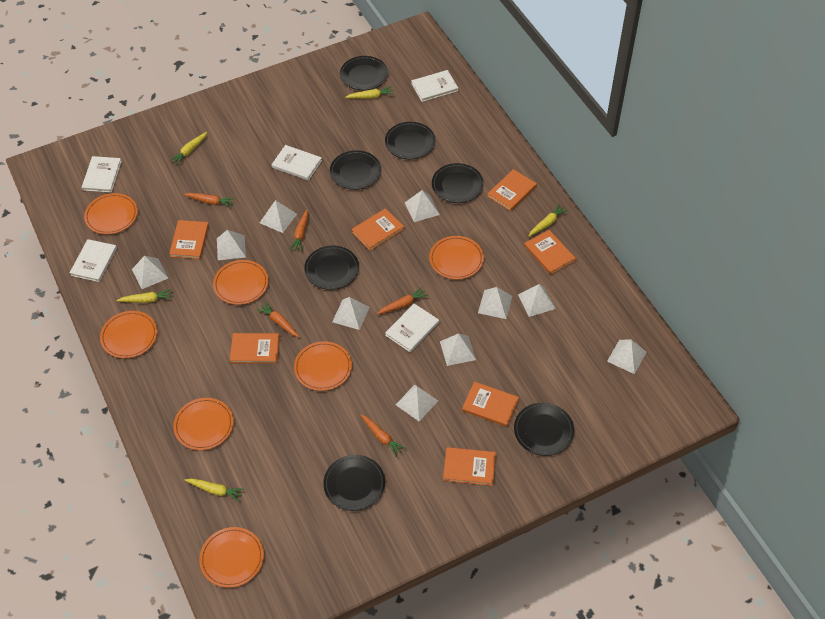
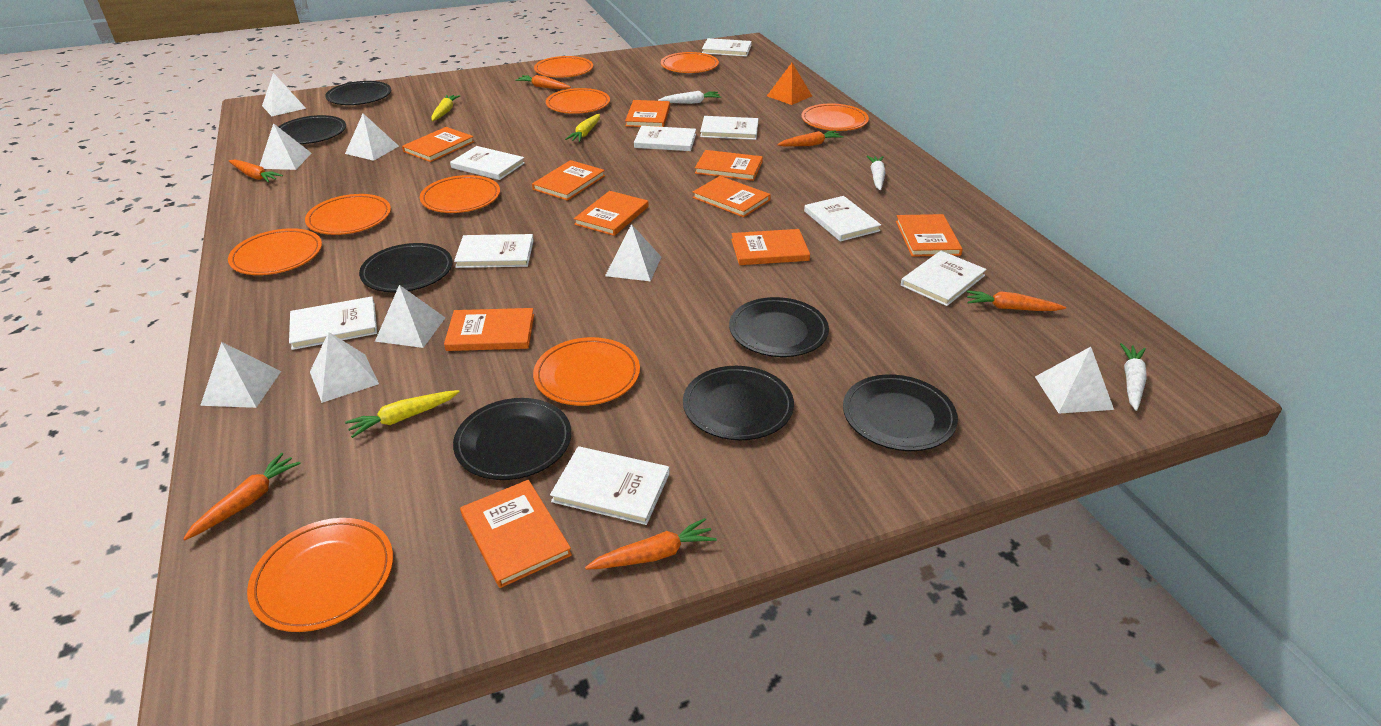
orange book: [169,220,209,259] [230,333,280,364] [351,208,404,251] [443,447,496,486] [462,381,519,427] [487,169,537,211] [524,230,576,275] = 7 -> [402,127,474,162] [444,308,534,351] [460,480,572,588] [532,160,605,201] [574,191,649,236] [625,100,670,127] [693,176,771,217] [695,150,763,181] [731,229,810,265] [896,214,963,257] = 10
orange carrot: [184,193,235,207] [256,302,300,337] [290,210,308,252] [361,414,406,457] [377,287,428,315] = 5 -> [183,453,301,540] [229,159,283,183] [515,75,571,89] [585,518,717,570] [777,130,843,146] [966,290,1066,311] = 6
orange plate: [84,193,138,235] [100,311,157,358] [173,398,234,450] [199,527,264,588] [213,260,268,305] [294,341,352,391] [429,236,484,279] = 7 -> [228,228,322,275] [247,518,393,632] [305,194,391,235] [420,175,500,213] [533,337,640,406] [534,56,593,78] [546,88,610,114] [661,52,719,73] [801,103,869,131] = 9
orange pyramid: none = 0 -> [767,63,812,105] = 1
white book: [70,239,117,282] [82,156,122,193] [271,145,322,181] [385,303,439,352] [411,70,458,102] = 5 -> [289,296,377,350] [450,146,525,180] [454,234,534,268] [550,446,670,525] [634,126,696,151] [700,116,758,140] [702,38,752,57] [804,196,881,242] [901,251,987,306] = 9
white carrot: none = 0 -> [658,91,721,104] [867,155,886,191] [1120,343,1147,411] = 3
white pyramid: [132,256,168,289] [217,230,246,260] [260,200,297,233] [332,297,370,330] [396,384,438,421] [405,190,440,222] [440,333,476,366] [478,287,512,319] [518,284,556,317] [607,340,647,374] = 10 -> [200,342,281,408] [260,123,312,170] [262,73,306,116] [310,332,379,403] [345,113,399,161] [375,285,445,348] [605,224,661,281] [1035,347,1114,414] = 8
yellow carrot: [116,289,172,303] [169,132,207,165] [185,479,244,501] [345,86,394,99] [529,204,569,237] = 5 -> [345,390,460,438] [431,95,460,121] [565,114,600,142] = 3

